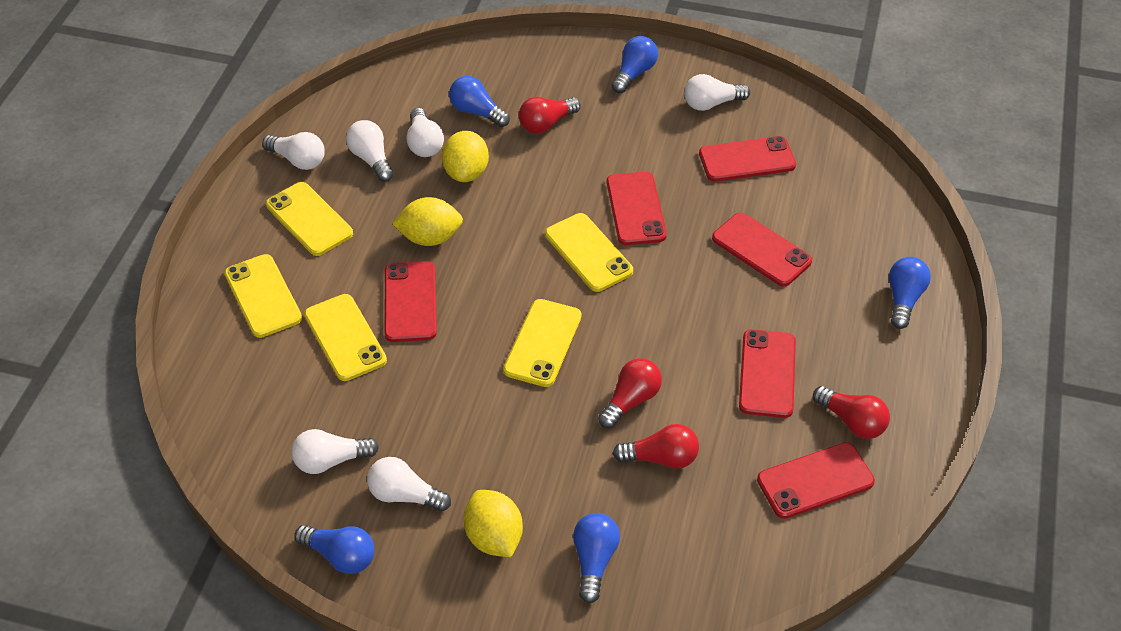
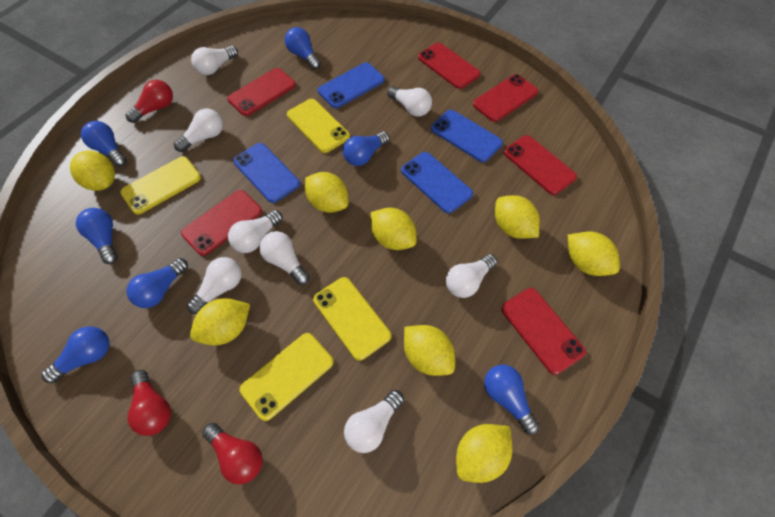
blue light bulb: [294,525,375,574] [449,76,510,127] [573,513,620,603] [611,36,658,93] [889,257,931,329] = 5 -> [41,326,109,383] [76,208,118,264] [81,121,127,167] [127,258,188,308] [285,27,321,70] [343,132,389,166] [484,364,540,435] = 7
blue phone: none = 0 -> [233,143,300,203] [318,62,384,108] [401,152,473,213] [431,110,503,162] = 4
red light bulb: [519,97,581,134] [598,358,662,428] [613,424,699,469] [813,386,890,439] = 4 -> [125,80,173,123] [128,370,171,436] [202,423,263,485] = 3
white light bulb: [262,132,325,170] [292,429,379,474] [346,120,394,182] [367,457,451,512] [407,108,444,157] [684,74,750,111] = 6 -> [174,109,223,152] [187,257,242,314] [191,46,238,75] [228,210,283,253] [259,231,310,285] [344,390,404,453] [387,86,432,117] [446,254,497,298] = 8
yellow lemon: [392,197,463,246] [442,131,489,182] [464,490,523,557] = 3 -> [70,151,115,191] [190,298,250,346] [305,172,348,213] [371,207,417,250] [404,325,455,376] [456,424,512,483] [495,195,540,239] [568,232,620,276] = 8
yellow phone: [224,254,302,338] [266,182,353,256] [304,294,387,381] [503,299,582,387] [545,213,633,292] = 5 -> [120,156,201,215] [240,333,333,421] [287,99,350,153] [313,277,391,361] = 4

